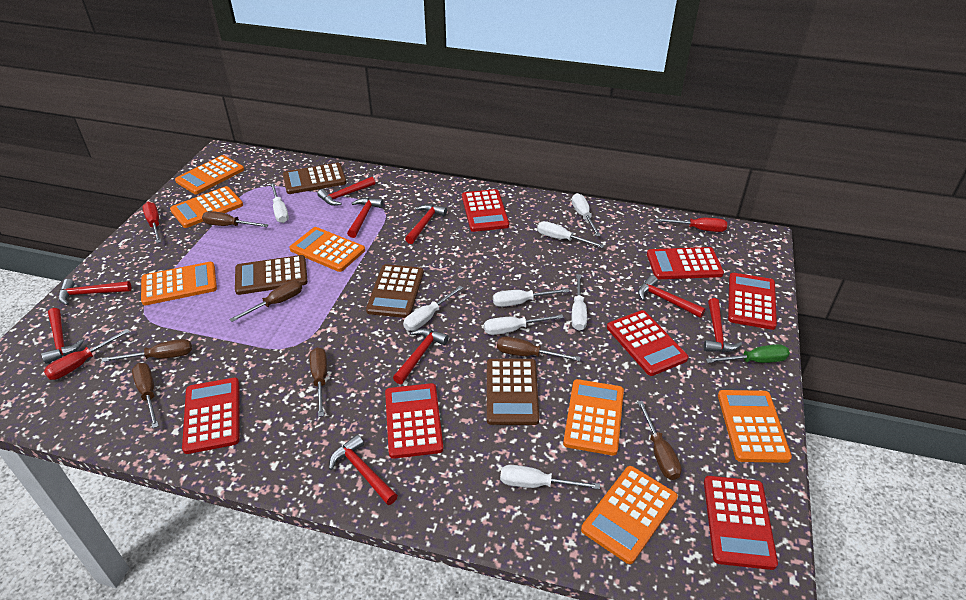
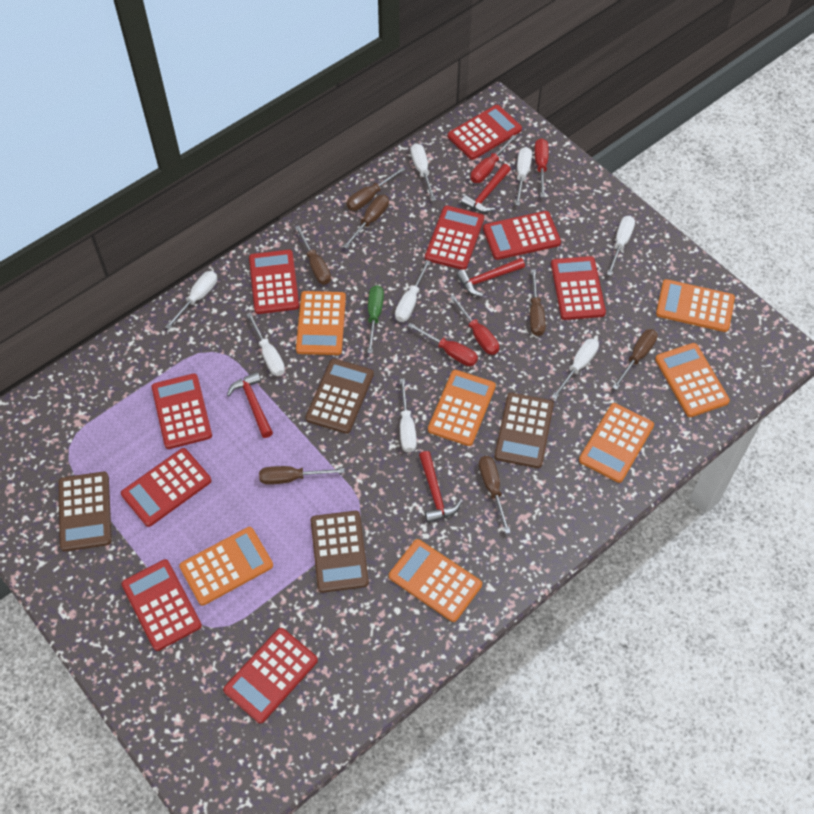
red calculator: [182,377,240,454] [385,383,443,459] [462,189,509,232] [607,310,689,376] [647,247,724,279] [704,476,778,570] [728,273,777,330] = 7 -> [121,448,211,527] [122,559,202,651] [152,373,212,449] [223,628,318,724] [249,250,299,314] [425,205,484,270] [448,105,522,160] [483,211,561,260] [551,256,606,320] = 9
red hammer: [41,308,84,364] [59,279,131,306] [317,177,375,206] [329,435,398,505] [347,198,383,238] [393,328,449,384] [405,204,447,244] [638,275,706,318] [704,298,742,352] = 9 -> [227,372,273,438] [419,451,462,523] [456,258,525,296] [461,164,511,213] = 4
red screwdriver: [44,329,130,380] [142,202,161,243] [656,218,727,232] = 3 -> [408,323,478,366] [450,295,499,355] [471,135,517,183] [534,138,549,197] = 4

